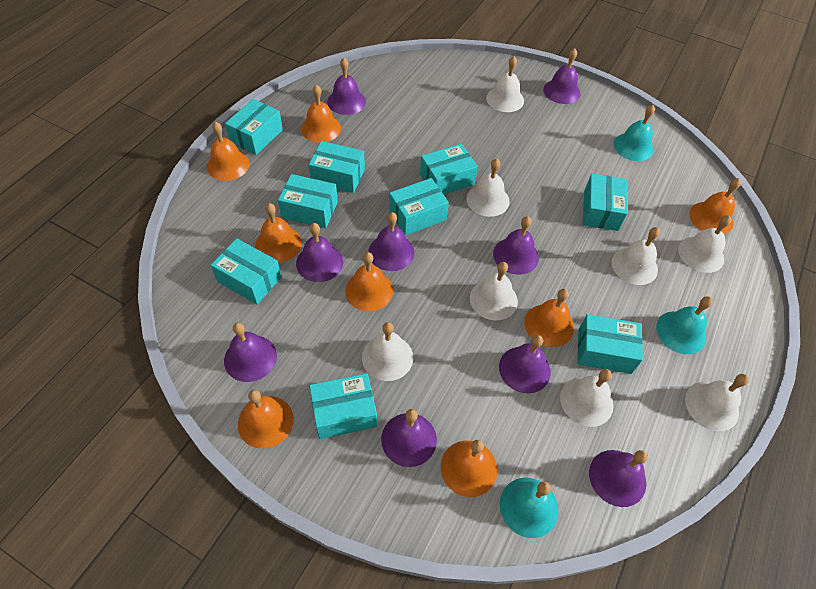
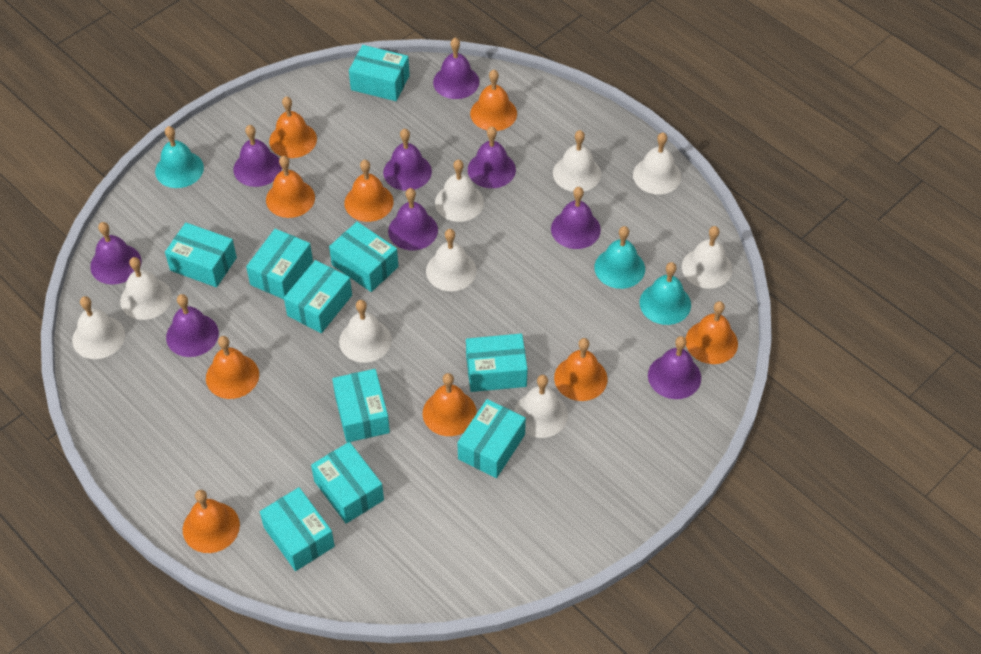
orange bell: [207,122,250,181] [238,390,294,449] [255,203,302,263] [301,85,341,143] [345,252,393,311] [441,440,497,497] [525,289,574,347] [689,178,741,234] = 8 -> [183,490,240,553] [206,336,259,399] [266,156,315,218] [269,96,317,158] [344,160,394,222] [423,373,477,436] [470,70,517,131] [554,338,608,401] [686,301,738,364] = 9
turquoise box: [211,238,281,304] [225,99,283,155] [278,174,338,228] [309,141,365,193] [309,373,377,439] [389,178,449,236] [420,144,478,195] [577,314,643,374] [583,174,627,231] = 9 -> [165,223,237,287] [246,229,313,299] [260,487,335,571] [284,260,352,333] [311,442,384,524] [329,222,398,292] [332,369,390,443] [349,45,410,101] [457,399,526,478] [466,334,528,392] = 10
white bell: [362,322,413,381] [466,159,510,217] [470,262,518,320] [486,56,524,112] [560,369,614,427] [612,227,660,285] [678,215,731,273] [685,374,749,431] = 8 -> [72,296,125,359] [120,257,172,320] [339,300,392,363] [426,229,477,291] [435,160,484,222] [514,375,568,438] [553,130,601,192] [633,133,681,194] [682,226,733,289] = 9

